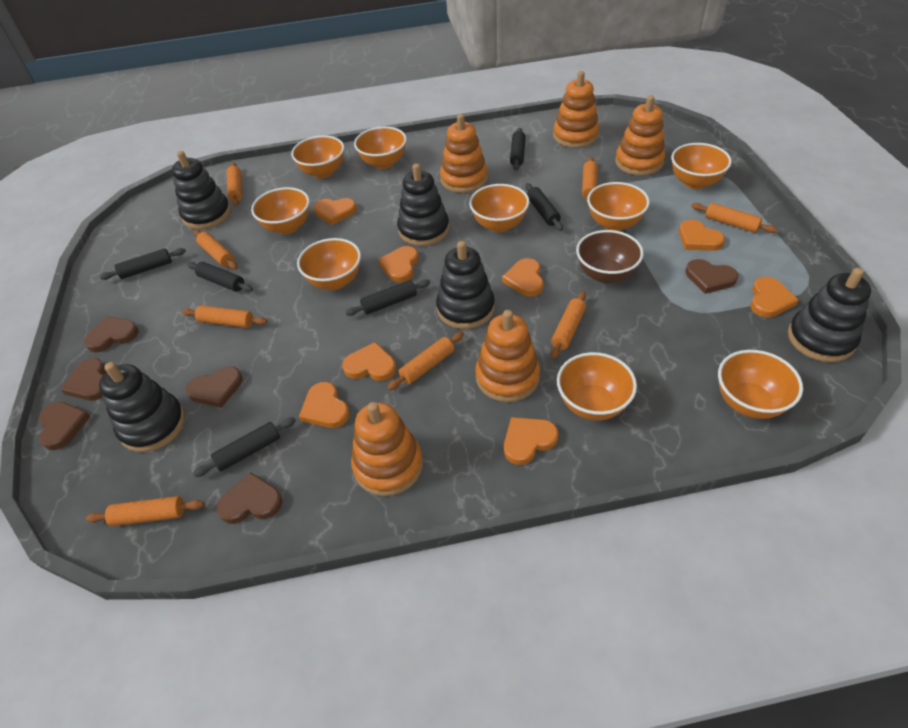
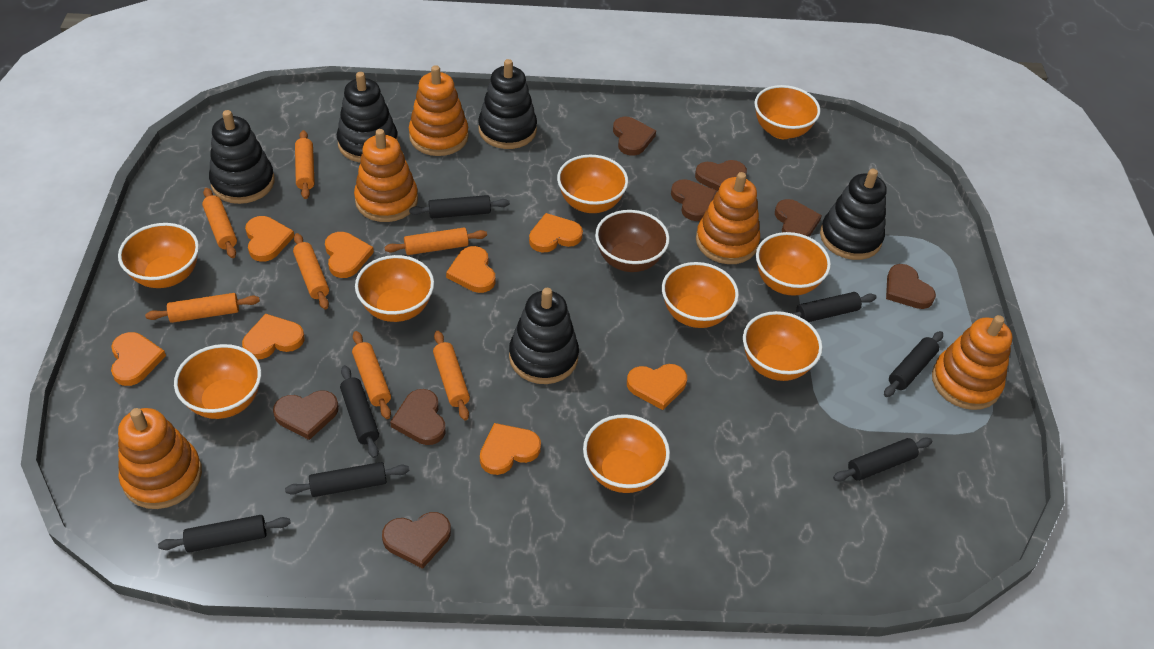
black rolling pin: [100,248,186,280] [187,262,253,292] [193,417,296,477] [346,279,430,316] [510,128,526,171] [525,183,563,231] = 6 -> [158,515,291,553] [285,462,409,497] [340,365,379,458] [409,195,510,219] [791,292,877,322] [833,437,932,481] [884,331,943,397] = 7
brown heart: [39,402,90,450] [61,358,106,401] [84,316,138,353] [186,366,243,408] [217,472,282,524] [685,259,738,294] = 6 -> [273,390,339,440] [382,512,451,569] [390,389,446,445] [613,117,656,156] [671,179,717,221] [695,160,747,191] [775,199,822,237] [886,264,936,309] = 8
orange rolling pin: [86,496,204,526] [182,305,267,328] [194,230,237,270] [227,162,242,206] [387,332,464,390] [551,291,586,359] [582,157,598,204] [691,203,778,233] = 8 -> [145,293,260,323] [202,188,237,258] [293,233,329,309] [295,130,314,199] [352,331,391,419] [384,228,487,255] [433,331,470,420] = 7

